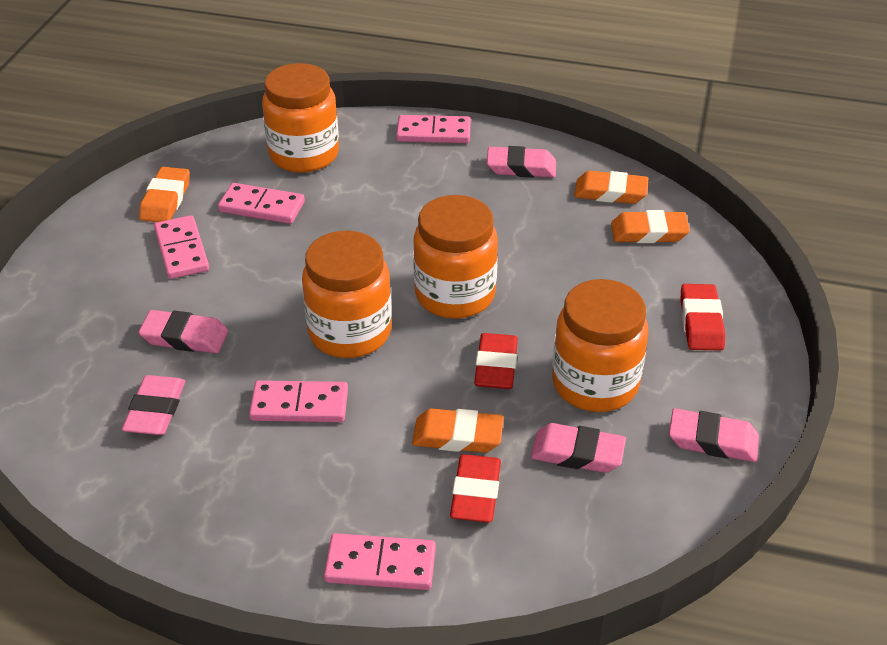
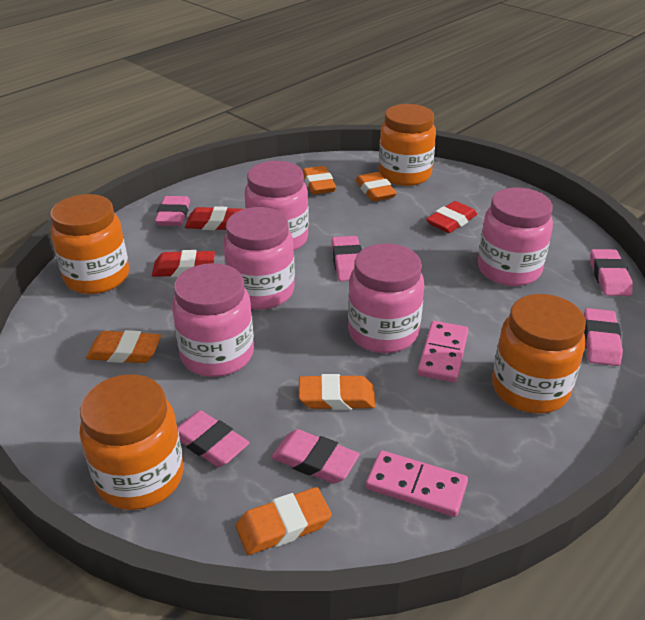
orange eraser: [139,167,190,222] [412,409,504,453] [574,171,648,204] [611,210,690,243] = 4 -> [86,330,161,363] [236,487,332,555] [299,374,376,410] [303,166,336,194] [355,172,397,201] = 5
pink domino: [154,215,209,279] [218,183,305,224] [249,380,348,422] [324,533,436,590] [396,115,471,143] = 5 -> [366,450,468,517] [418,321,468,383] = 2
pink eraser: [122,375,185,435] [139,310,229,353] [486,146,556,178] [531,423,626,473] [669,408,759,462] = 5 -> [155,196,190,226] [178,410,249,467] [271,429,360,484] [332,236,362,281] [584,308,623,366] [590,249,633,296] = 6
pink jar: none = 0 -> [172,263,254,377] [223,207,295,310] [245,161,309,251] [348,244,424,353] [478,188,553,286] = 5

